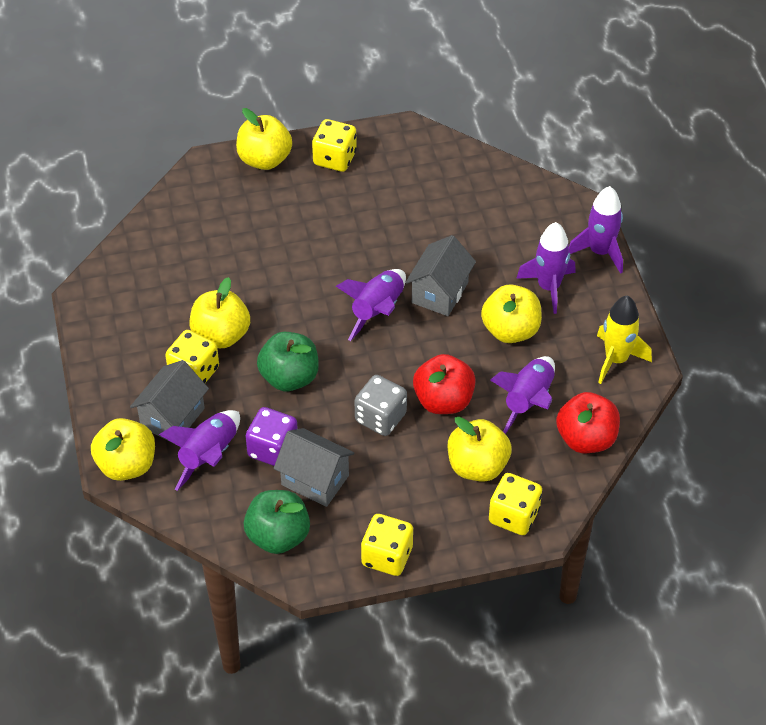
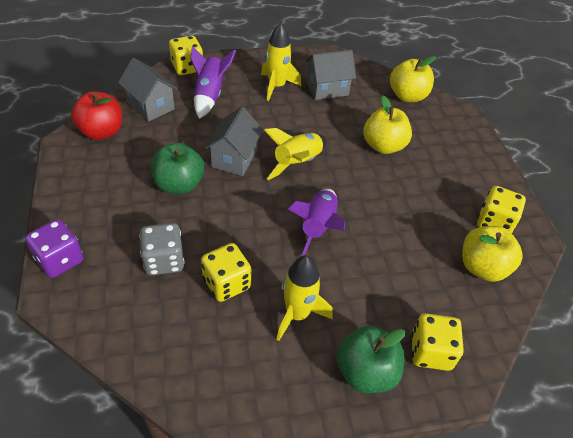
purple rocket: [159,410,240,491] [336,269,406,341] [490,356,555,434] [516,222,576,314] [569,186,623,274] = 5 -> [190,46,236,119] [288,189,345,256] = 2
red apple: [413,354,476,414] [556,392,620,453] = 2 -> [71,91,122,140] = 1
yellow apple: [91,418,155,481] [190,277,250,348] [236,108,292,170] [448,417,512,482] [481,284,542,343] = 5 -> [363,96,412,154] [390,56,436,102] [462,226,523,282] = 3
yellow rocket: [597,296,652,384] = 1 -> [261,23,301,101] [264,128,327,180] [276,255,333,341] = 3

